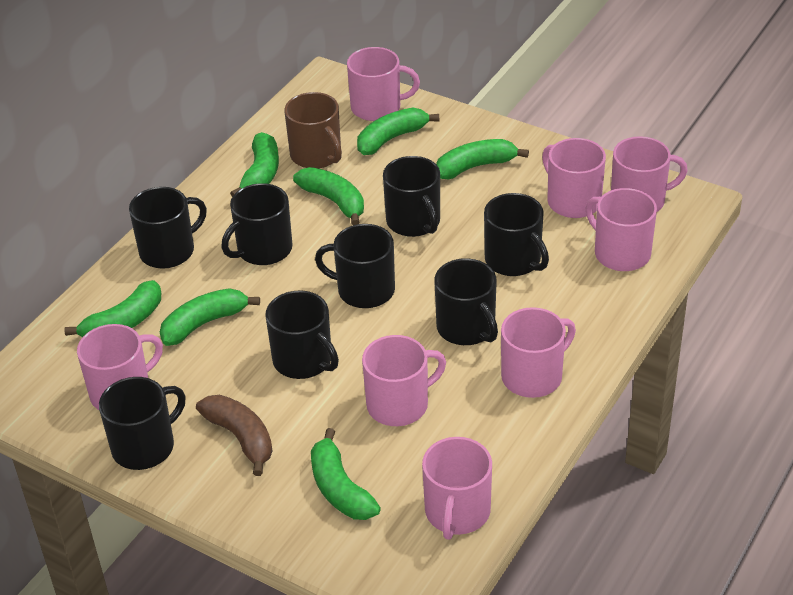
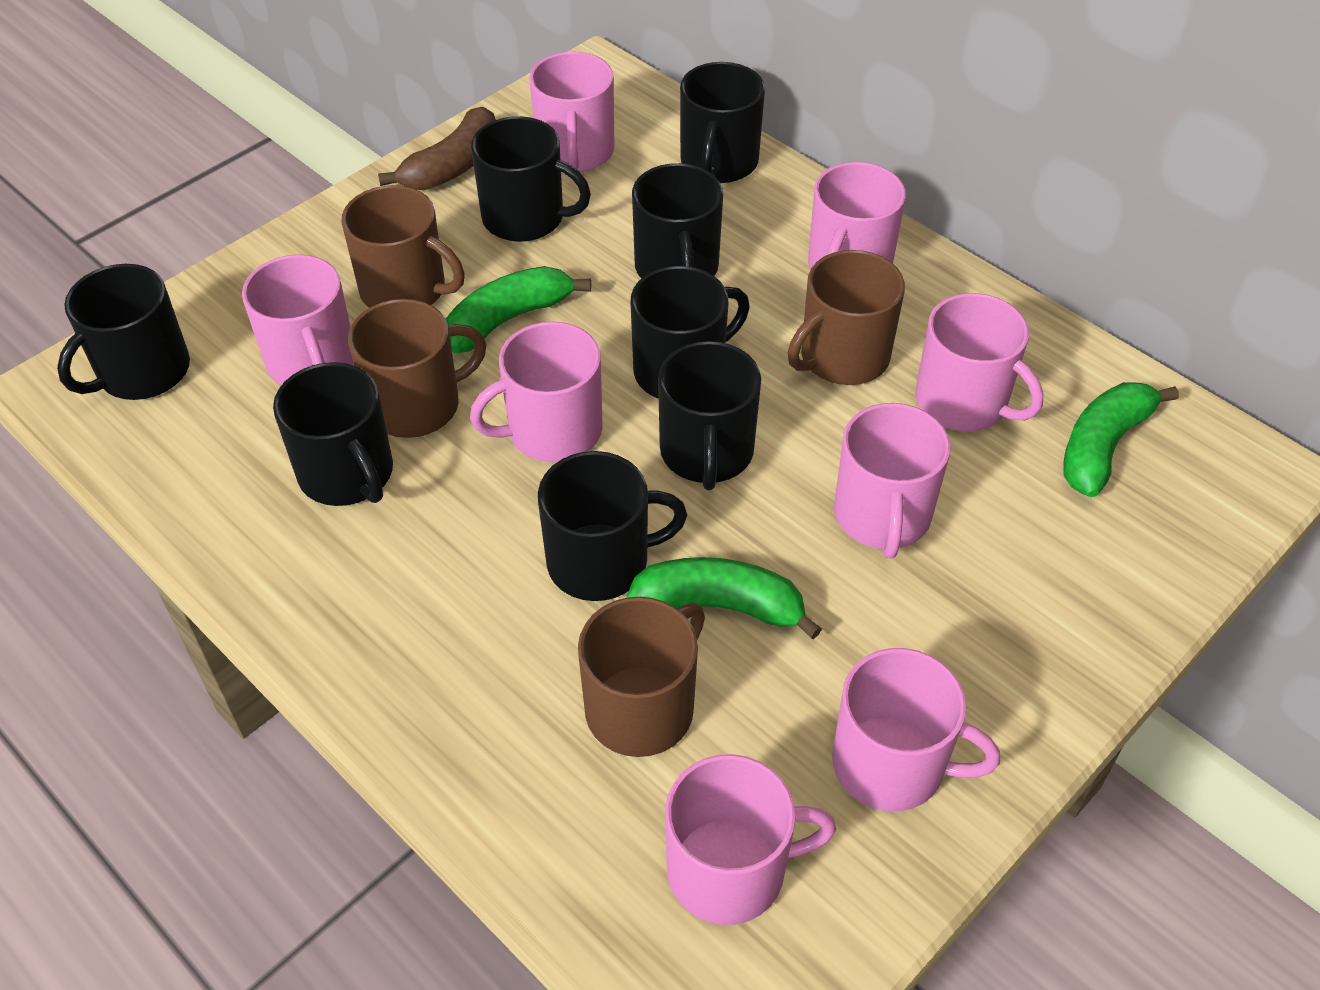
brown mug: [284,92,342,169] = 1 -> [341,185,465,308] [348,299,486,438] [578,597,705,757] [788,250,905,385] = 4
green banana: [64,280,161,337] [160,288,260,346] [230,132,279,197] [293,167,364,225] [311,428,381,520] [357,107,439,155] [436,139,529,179] = 7 -> [446,266,591,353] [626,557,822,639] [1063,382,1179,497] = 3

